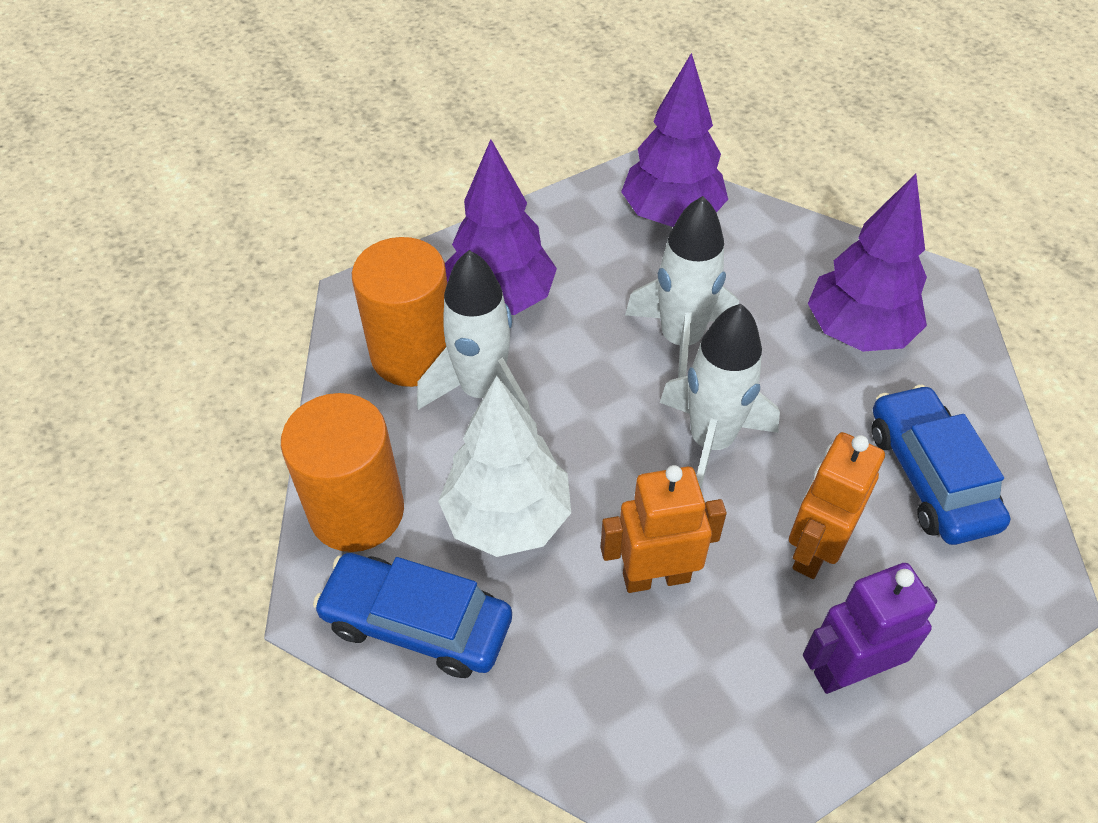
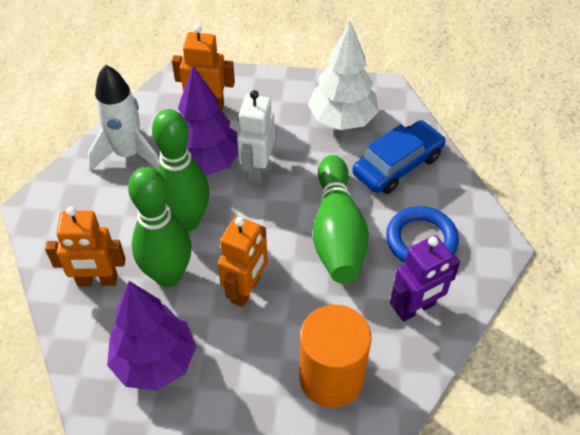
blue car: [313,553,512,678] [872,385,1010,545] = 2 -> [352,120,446,194] = 1
blue ring: none = 0 -> [386,206,459,263] = 1
green bowling pin: none = 0 -> [128,167,192,287] [152,109,210,232] [313,155,369,284] = 3
orange cylinder: [281,393,404,552] [352,237,447,387] = 2 -> [299,305,372,408] = 1
orange robot: [601,465,727,593] [789,432,885,579] = 2 -> [45,207,126,286] [172,25,235,111] [217,216,268,307] = 3
purple tree: [445,139,557,315] [621,53,728,227] [808,174,927,352] = 3 -> [107,281,196,390] [178,66,238,176] = 2
white robot: none = 0 -> [237,90,275,183] = 1
white rocket: [417,250,531,416] [625,196,739,378] [660,304,780,489] = 3 -> [88,65,159,170] = 1

